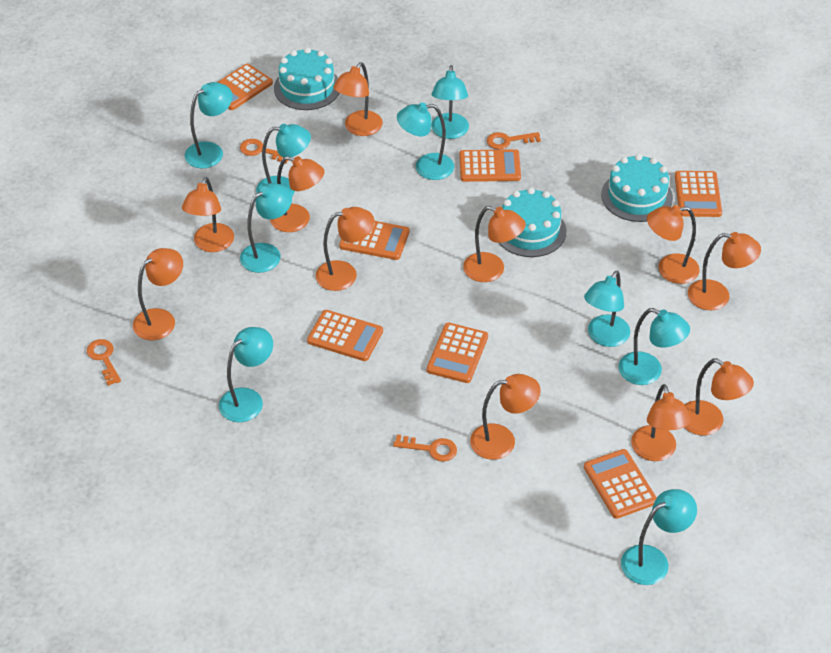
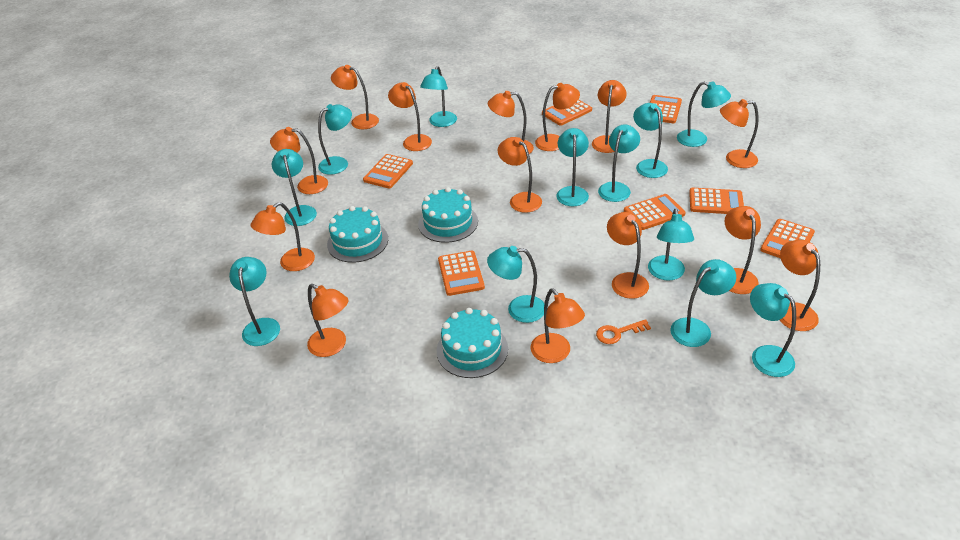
orange key: [87,339,121,386] [240,139,288,164] [393,434,457,462] [487,132,541,149] = 4 -> [596,319,651,344] = 1
orange lamp: [133,248,183,341] [182,177,234,252] [270,156,325,232] [316,207,374,291] [333,62,383,136] [463,206,526,282] [470,374,541,460] [631,384,691,461] [647,205,700,284] [684,358,754,435] [688,232,761,310] = 11 -> [251,202,315,271] [270,127,328,194] [307,284,349,357] [331,65,379,129] [388,82,432,151] [488,91,534,154] [498,137,542,213] [530,289,585,363] [535,83,580,151] [592,80,627,153] [607,212,649,299] [720,99,759,168] [724,206,761,294] [780,240,820,331] = 14
turquoise lamp: [185,82,232,168] [219,327,273,422] [240,183,292,273] [256,124,311,196] [397,102,454,180] [431,65,469,139] [584,271,630,347] [618,308,690,385] [621,489,697,585] = 9 -> [229,257,280,346] [272,149,317,226] [318,104,352,175] [420,66,457,127] [487,246,544,323] [556,128,589,206] [598,124,640,202] [633,103,668,178] [648,209,694,280] [670,259,736,347] [677,81,731,147] [750,283,796,377] = 12

